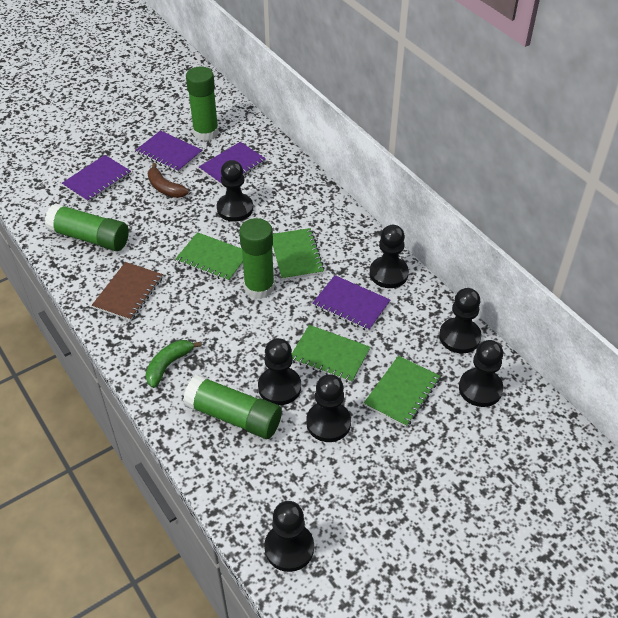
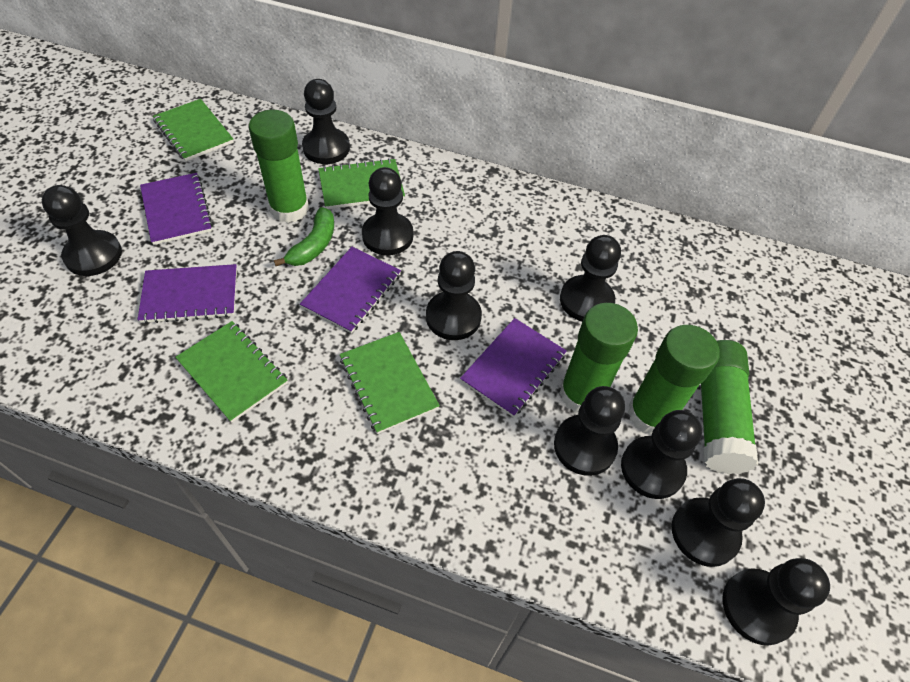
black pawn: [217,160,253,222] [258,338,301,405] [264,501,314,572] [306,374,351,442] [370,225,409,288] [439,288,482,354] [459,340,503,407] = 7 -> [42,185,122,276] [302,79,350,164] [362,167,413,255] [426,251,482,340] [554,386,625,476] [560,235,621,322] [621,410,702,499] [671,478,765,567] [722,558,830,645] = 9
brown banana: [148,163,189,198] = 1 -> none = 0
brown notebook: [92,262,163,321] = 1 -> none = 0

